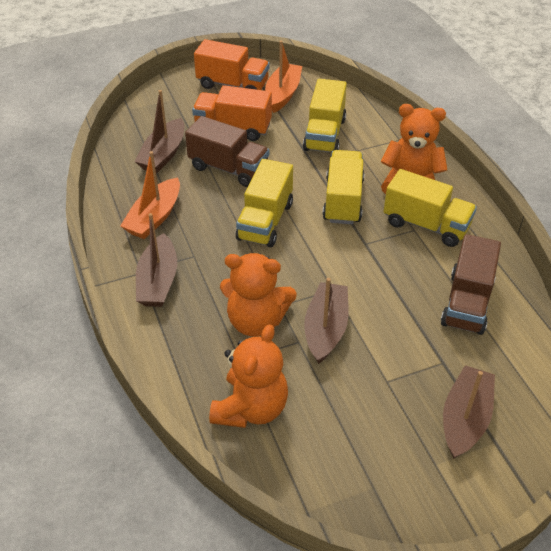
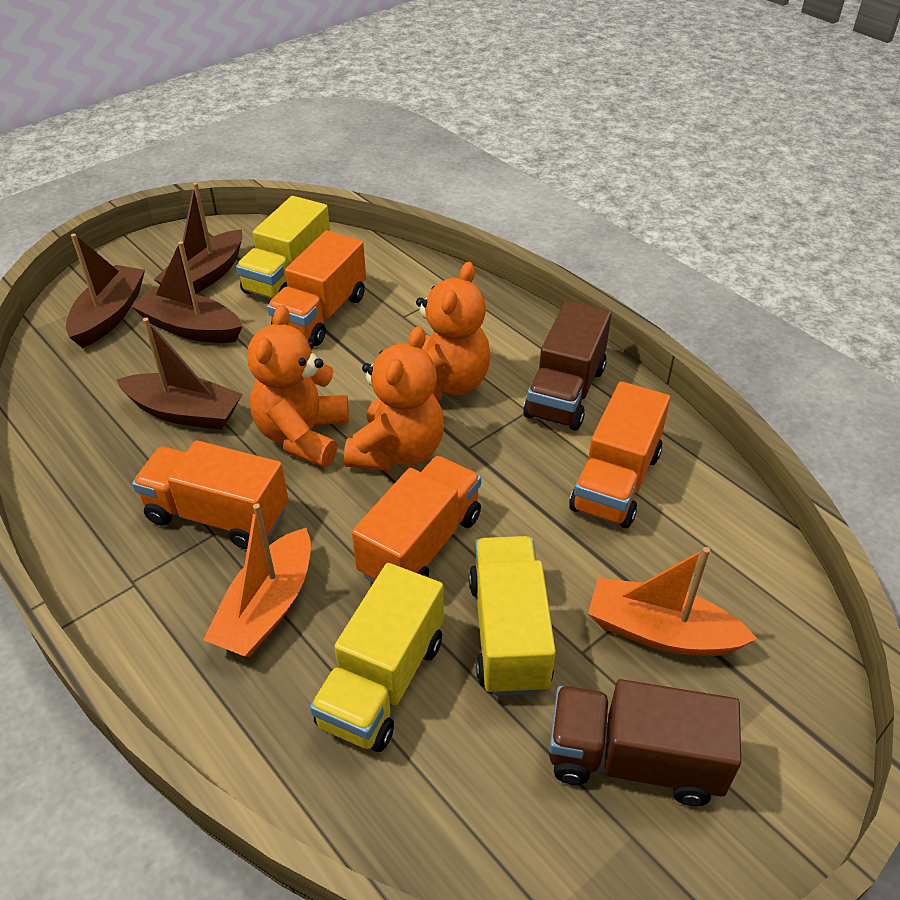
orange truck: [192,85,272,141] [194,39,270,90] = 2 -> [132,440,289,549] [267,230,366,346] [352,456,481,583] [569,381,670,528] = 4
yellow truck: [236,159,293,247] [303,79,347,153] [322,150,364,224] [384,169,477,247] = 4 -> [236,196,330,300] [310,563,444,752] [469,536,556,696] = 3

